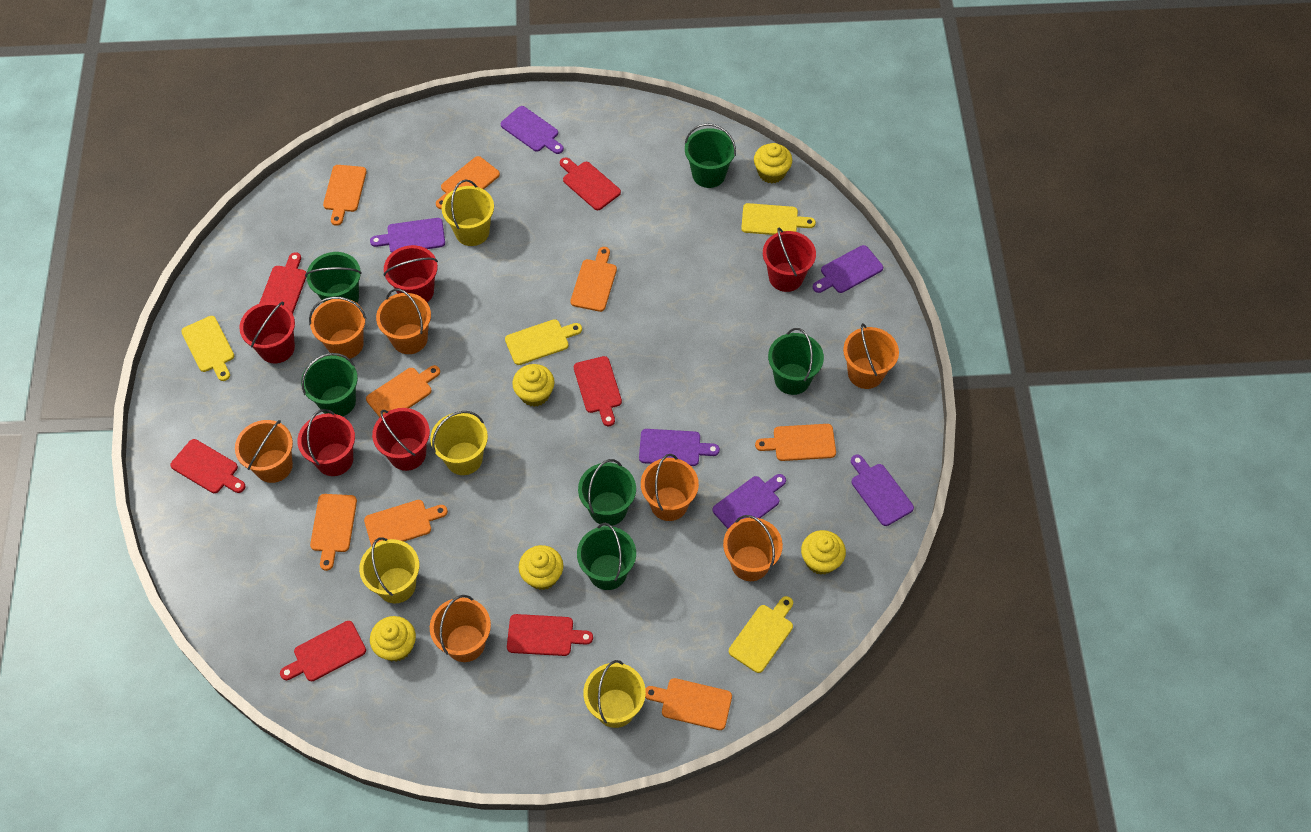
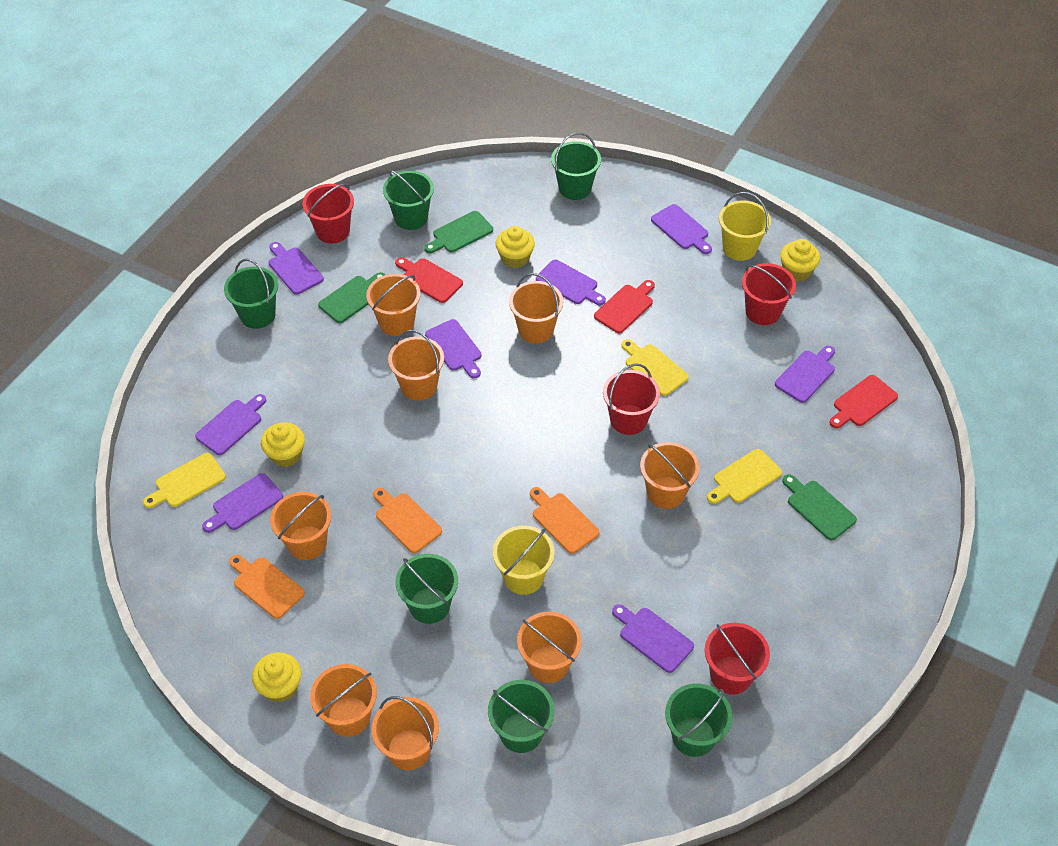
green cutting board: none = 0 -> [318,272,385,323] [424,211,493,253] [782,474,857,540] = 3
orange bucket: [235,420,293,483] [309,297,366,359] [376,289,431,354] [430,595,491,662] [641,454,699,521] [723,515,783,581] [843,323,899,389] = 7 -> [270,492,331,560] [310,664,377,737] [366,274,421,336] [372,696,439,770] [388,330,444,401] [509,273,563,343] [517,611,582,683] [640,442,700,509] = 8
orange cutting board: [310,494,357,571] [323,165,367,226] [364,500,448,546] [366,365,440,417] [436,156,500,209] [570,247,617,312] [645,678,732,730] [755,424,836,461] = 8 -> [229,555,305,619] [373,488,442,553] [530,487,599,554] = 3
purple cutting board: [370,218,445,253] [501,106,564,154] [639,429,720,466] [713,474,786,529] [813,245,883,293] [851,455,914,526] = 6 -> [195,394,266,455] [202,473,283,533] [269,242,324,295] [425,319,482,379] [536,260,606,305] [612,604,694,673] [651,204,712,254] [775,346,835,403] = 8
red bucket: [239,301,295,363] [297,409,355,476] [372,408,430,471] [384,245,438,302] [763,227,816,292] = 5 -> [303,183,354,244] [603,363,660,435] [705,623,770,694] [742,263,796,325] = 4
red cutting board: [170,439,245,493] [259,252,306,313] [280,621,366,681] [507,614,593,656] [560,157,621,210] [574,356,622,426] = 6 -> [395,257,463,303] [594,280,655,333] [829,375,898,428] = 3
yellow bucket: [359,537,419,603] [430,411,488,475] [442,179,494,246] [583,660,646,728] = 4 -> [493,525,555,595] [719,192,771,261] = 2
yellow cupcake: [370,616,416,662] [512,364,555,407] [519,545,563,590] [754,143,792,183] [801,530,846,575] = 5 -> [252,652,301,702] [261,422,305,467] [495,226,535,268] [780,239,820,281] = 4
yellow cutting board: [181,316,234,381] [505,319,582,365] [729,596,793,673] [741,203,816,235] = 4 -> [143,453,226,508] [621,339,689,396] [707,449,782,504] = 3

